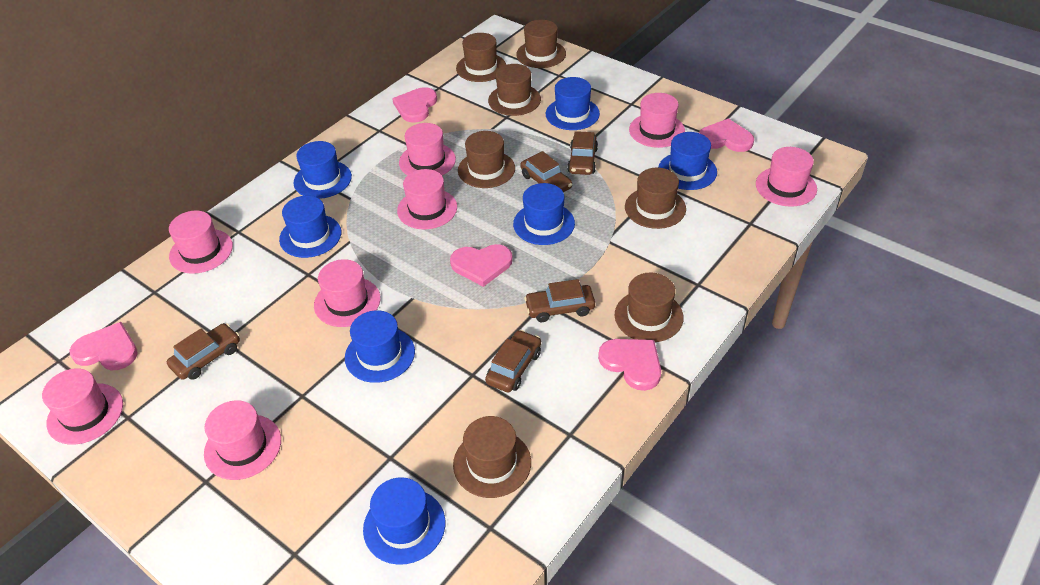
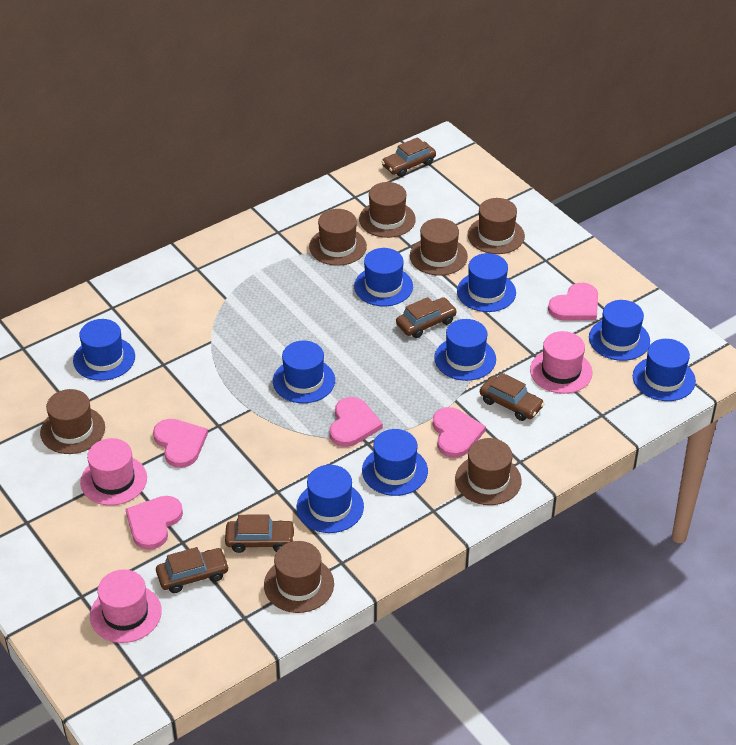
blue hat: [279,196,341,258] [293,141,352,199] [345,310,415,383] [363,477,445,565] [513,183,575,245] [546,77,600,130] [658,132,717,190] = 7 -> [73,319,135,381] [273,341,335,403] [297,465,364,533] [354,248,413,306] [362,429,428,496] [434,319,496,381] [457,253,516,312] [589,300,650,361] [633,339,696,401] = 9
pink hat: [42,368,123,445] [169,211,233,274] [204,400,281,480] [314,259,381,327] [397,169,457,229] [399,123,456,175] [629,93,685,148] [756,147,817,207] = 8 -> [80,438,147,506] [90,569,162,643] [530,331,593,394] = 3

